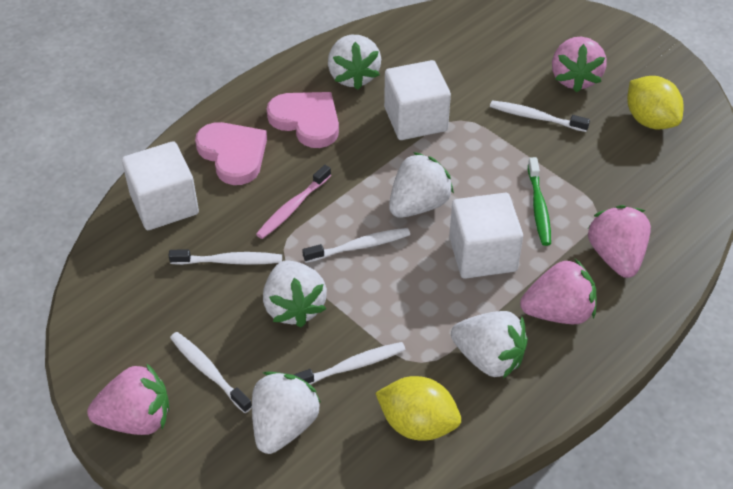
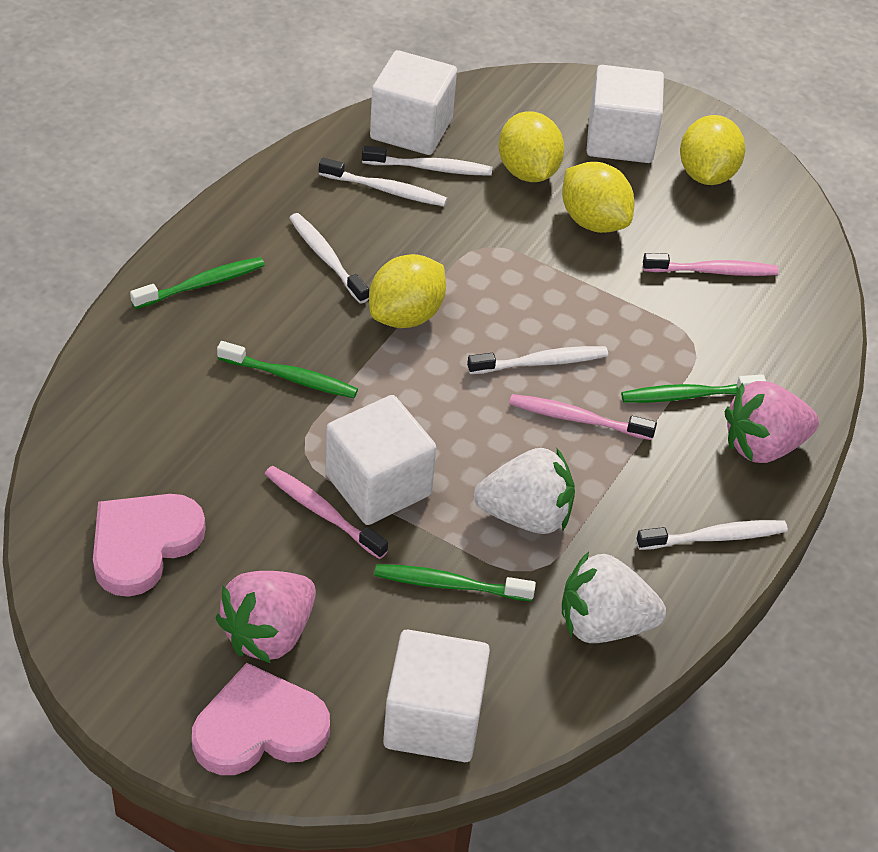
green toothbrush: [528,157,551,246] = 1 -> [130,257,265,309] [217,341,358,398] [374,564,536,601] [621,374,766,403] = 4
pink strawberry: [87,363,169,435] [520,259,597,324] [552,37,607,93] [588,205,651,278] = 4 -> [216,571,316,663] [725,381,819,463] = 2
pink toothbrush: [256,165,331,239] = 1 -> [265,466,388,559] [509,394,657,440] [643,253,778,276] = 3
white cube: [122,141,199,230] [384,60,451,140] [449,193,523,279] = 3 -> [325,395,436,525] [370,50,457,155] [383,630,490,762] [587,65,664,163] = 4
white strawberry: [252,372,321,454] [263,260,327,328] [328,35,381,90] [389,152,454,218] [451,311,528,379] = 5 -> [474,448,575,534] [562,551,666,643] = 2
yellow lemon: [375,376,461,441] [627,76,683,129] = 2 -> [369,254,446,328] [499,111,564,182] [562,162,635,233] [680,115,745,185] = 4

